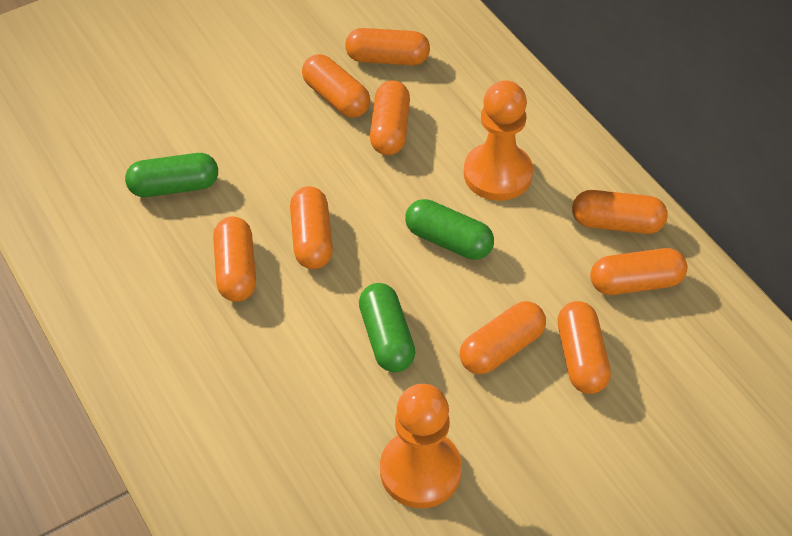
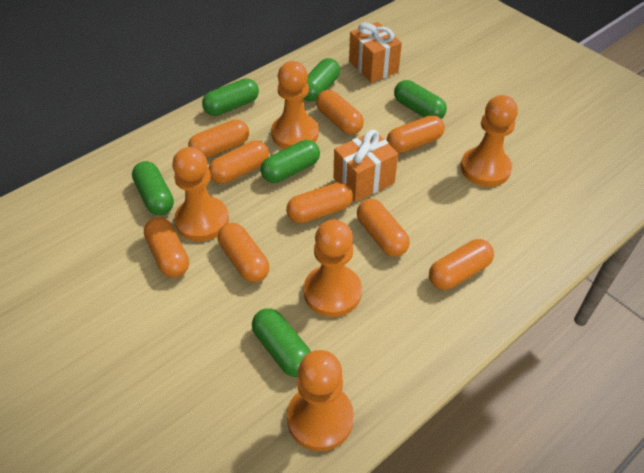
green capsule: [125,153,218,197] [359,283,416,372] [405,199,494,260] = 3 -> [132,161,174,215] [202,78,259,116] [252,308,311,377] [261,140,320,183] [303,58,340,102] [394,80,447,119] = 6
orange gift: none = 0 -> [334,130,398,202] [349,22,402,83] = 2
orange pawn: [380,384,462,508] [464,80,533,201] = 2 -> [172,147,229,241] [271,61,319,149] [287,350,354,451] [304,220,362,317] [461,95,518,187] = 5

